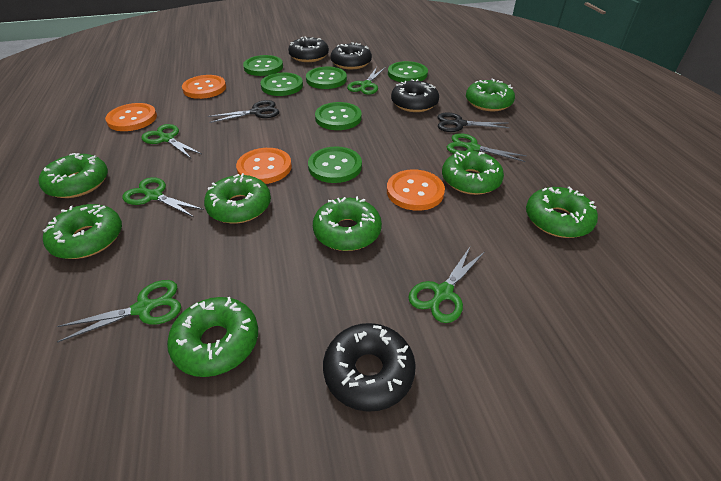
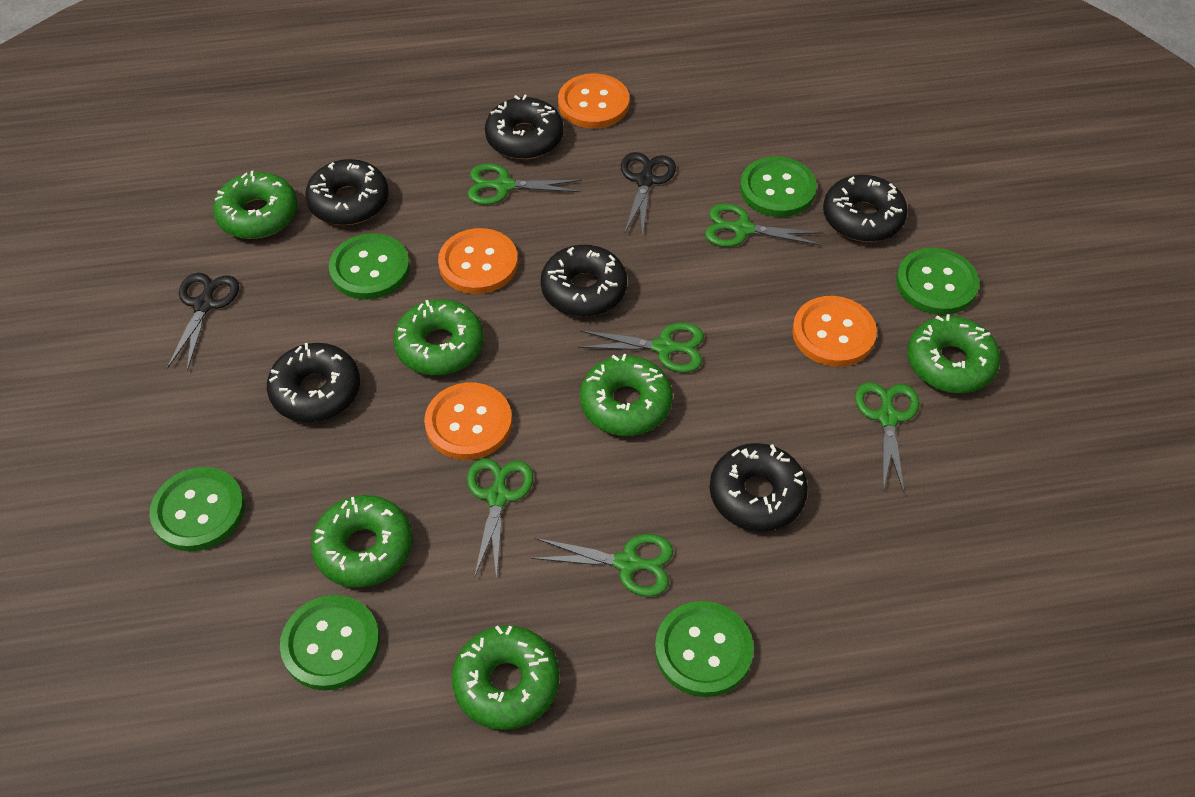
black donut: [288,36,329,62] [323,323,416,412] [331,42,372,69] [391,79,439,112] = 4 -> [267,343,360,422] [305,159,388,225] [485,95,564,159] [541,245,627,317] [710,443,808,531] [823,175,908,242] = 6
green donut: [39,153,108,198] [43,204,122,259] [167,297,258,377] [204,173,271,224] [313,196,382,251] [442,151,504,195] [466,79,515,111] [526,187,598,238] = 8 -> [213,171,298,239] [311,495,413,588] [394,299,484,375] [452,625,560,730] [580,354,673,436] [907,314,1000,393] = 6

